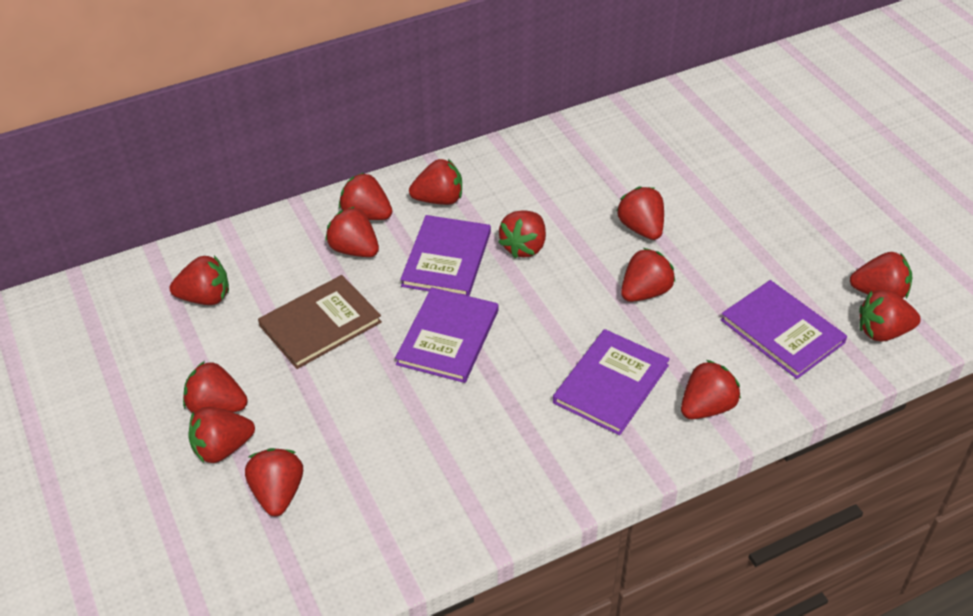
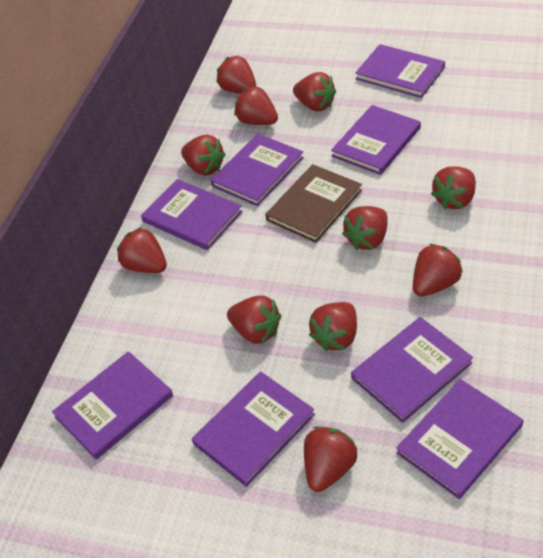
purple book: [395,287,498,383] [400,215,491,296] [553,329,670,436] [721,280,847,379] = 4 -> [52,351,173,460] [141,179,243,250] [192,372,315,487] [211,134,304,206] [331,105,421,175] [351,317,473,423] [355,44,445,98] [396,379,523,499] = 8
red strawberry: [170,256,229,305] [183,361,248,414] [188,407,255,463] [245,448,303,516] [325,207,379,257] [339,173,392,220] [409,159,462,205] [498,210,546,258] [617,187,664,240] [621,248,676,302] [681,360,741,419] [850,252,912,299] [859,290,921,342] = 13 -> [117,227,167,273] [181,135,226,176] [216,56,256,94] [227,296,281,344] [234,86,278,125] [293,72,336,112] [304,426,358,492] [309,302,357,351] [342,206,388,250] [413,244,463,296] [431,166,476,209] = 11

